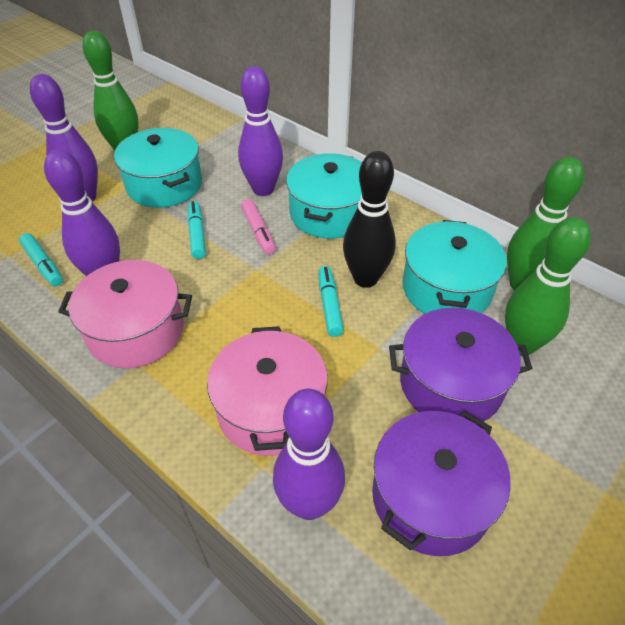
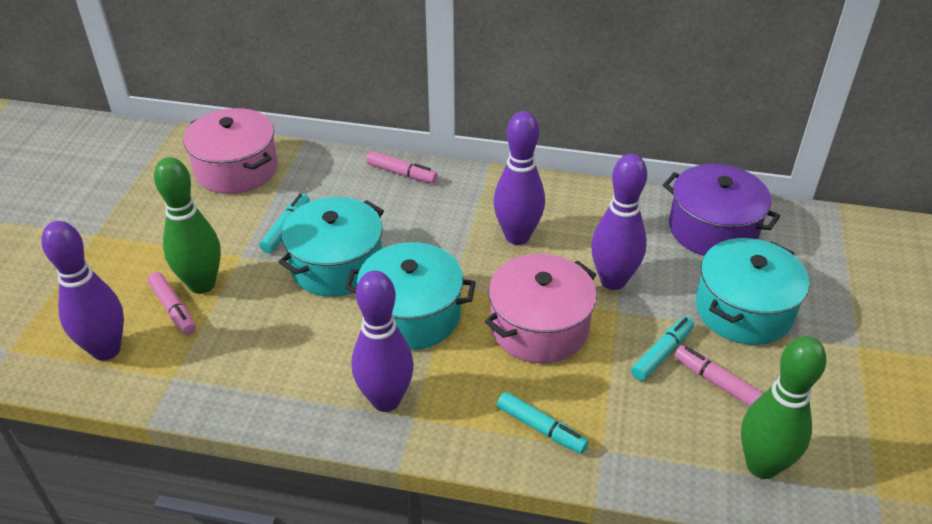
black bowling pin: [343,151,396,288] = 1 -> none = 0
green bowling pin: [83,31,139,151] [505,217,591,356] [507,157,584,290] = 3 -> [154,157,221,294] [741,336,827,479] = 2
pink marker: [241,199,276,255] = 1 -> [147,272,196,335] [366,151,438,183] [674,345,763,406] = 3
purple pot: [372,410,511,556] [389,307,532,422] = 2 -> [663,164,780,256] = 1

